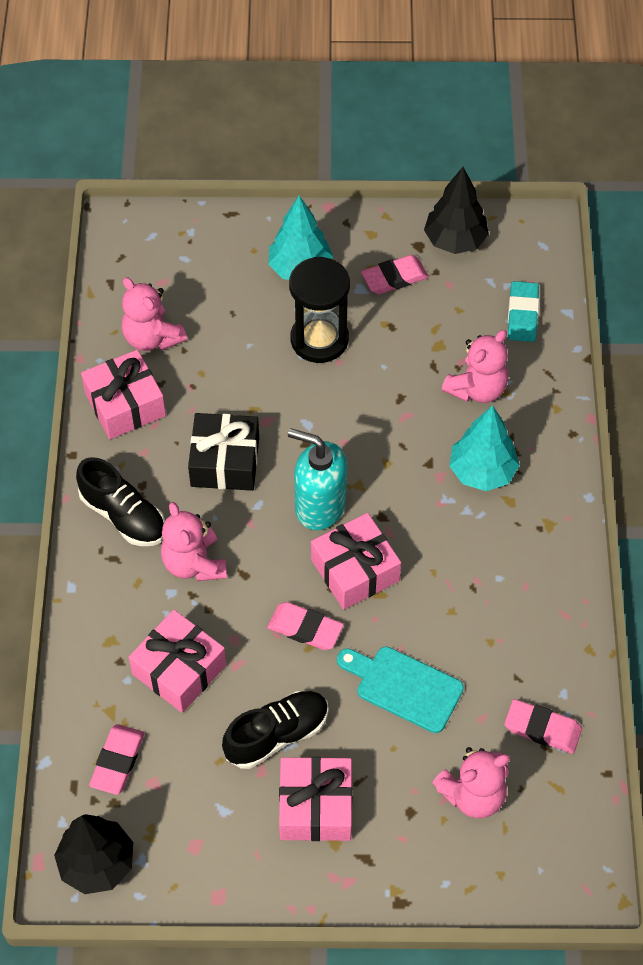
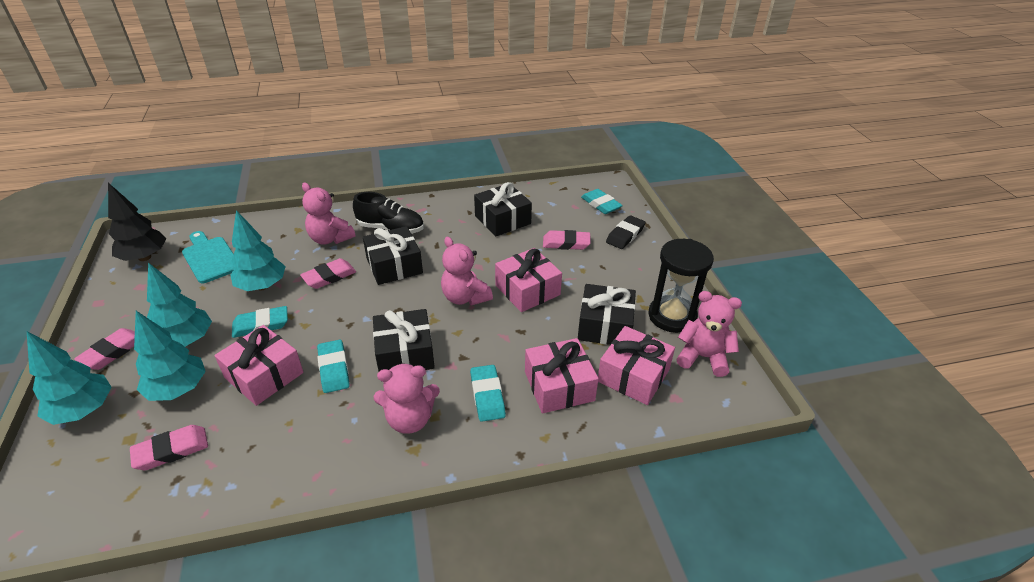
black eraser: none = 0 -> [606,215,646,249] = 1
black gift: [188,413,259,491] = 1 -> [363,226,423,285] [373,309,435,371] [474,182,532,236] [578,284,636,345] = 4
black shoe: [76,457,165,546] [222,691,329,769] = 2 -> [353,192,424,234] = 1
black tree: [54,814,133,894] [424,167,489,254] = 2 -> [108,183,166,261] = 1
turquoise eraser: [508,281,539,342] = 1 -> [232,306,288,338] [317,340,350,393] [470,365,506,422] [581,189,623,214] = 4
turquoise soap dispenser: [288,428,347,530] = 1 -> none = 0
turquoise tree: [268,196,333,280] [449,405,520,491] = 2 -> [27,332,111,425] [134,311,206,401] [147,263,212,347] [230,210,286,291] = 4

